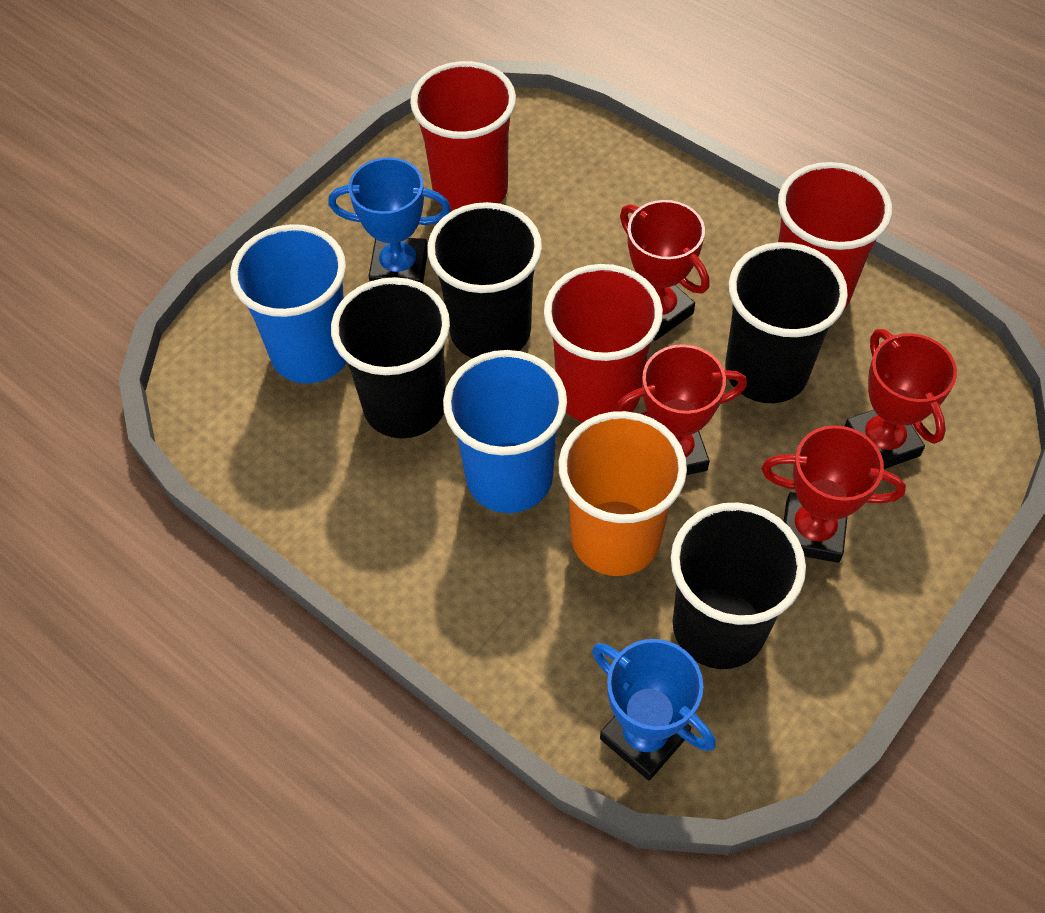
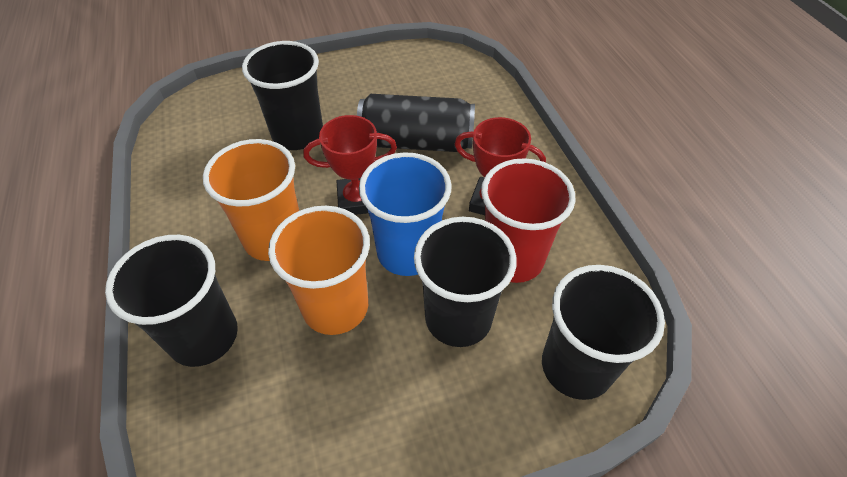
black can: none = 0 -> [357,94,475,152] = 1
blue cup: [230,224,347,383] [443,350,567,513] = 2 -> [359,152,452,276] = 1
blue trophy: [328,157,451,284] [592,639,716,780] = 2 -> none = 0
orange cup: [558,411,687,576] = 1 -> [203,139,299,261] [268,206,370,335] = 2
red cup: [410,61,516,212] [544,264,663,422] [778,162,892,311] = 3 -> [481,158,575,283] = 1
red trophy: [615,344,747,475] [620,200,709,341] [761,425,906,563] [845,329,957,469] = 4 -> [304,115,397,215] [454,117,546,215] = 2

